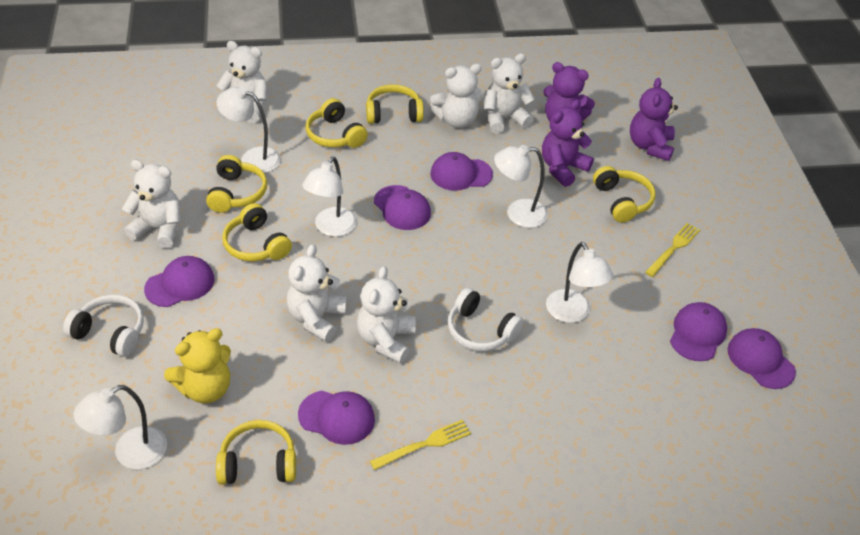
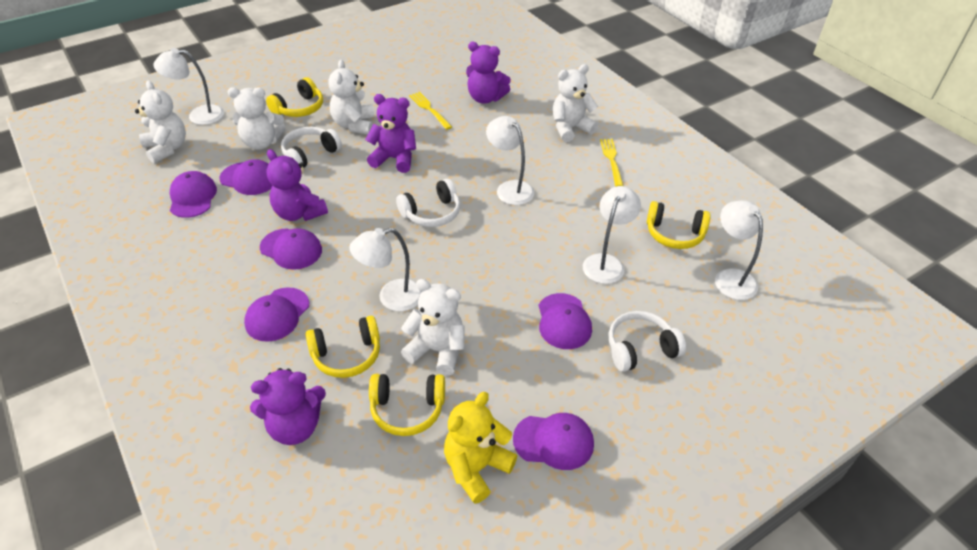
purple teddy bear: [542,99,594,187] [543,62,595,121] [630,78,678,161] = 3 -> [250,368,326,445] [266,149,328,221] [365,94,416,173] [466,42,511,103] = 4
white headphones: [63,295,144,357] [448,288,523,351] = 2 -> [281,127,342,168] [396,179,460,227] [609,311,686,372] = 3
white teddy bear: [122,160,180,248] [216,41,267,123] [287,244,347,342] [357,266,415,364] [430,64,482,128] [484,53,535,134] = 6 -> [135,80,186,164] [228,87,286,149] [329,60,375,134] [401,279,464,376] [553,64,598,142] = 5
yellow headphones: [206,155,267,213] [216,420,296,484] [222,203,292,261] [305,98,368,148] [366,84,424,124] [593,166,656,223] = 6 -> [266,77,323,117] [305,316,380,378] [369,374,445,436] [647,201,711,249] = 4

